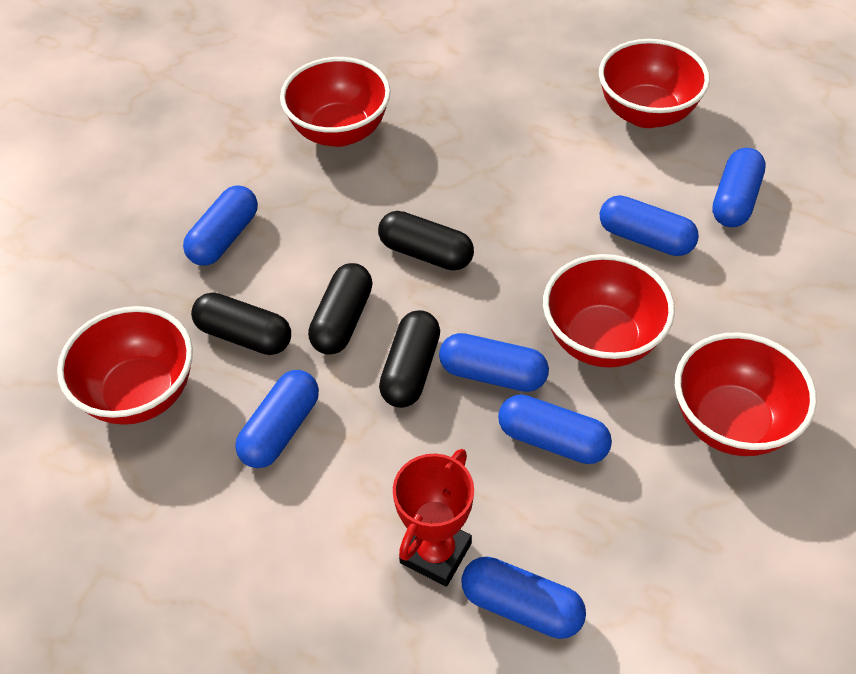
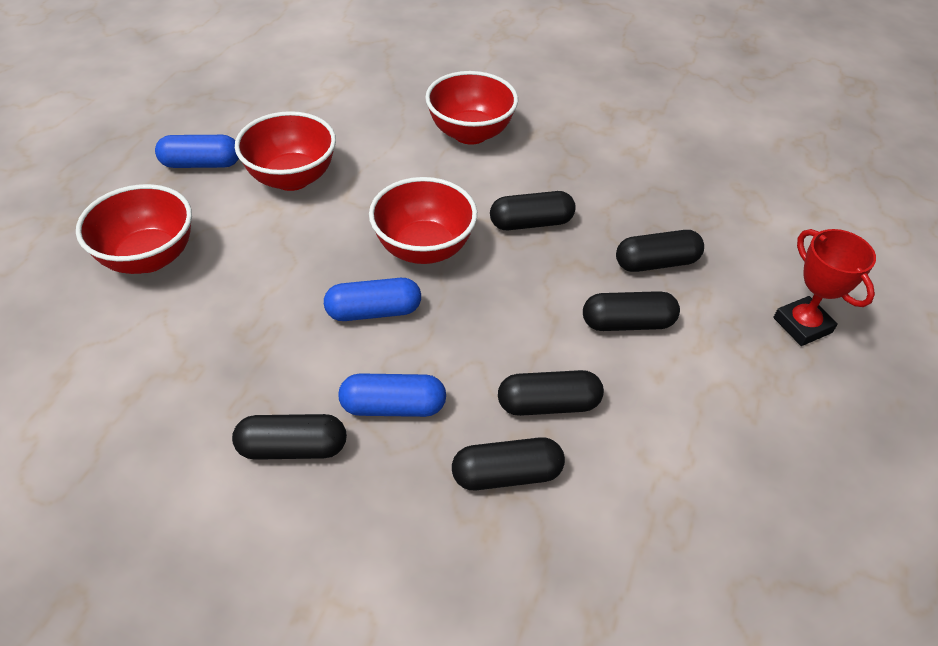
black capsule: [191,293,291,355] [308,263,373,355] [378,211,474,270] [379,310,440,408] = 4 -> [232,414,347,460] [452,437,565,490] [490,191,576,230] [498,370,604,416] [583,291,680,331] [616,230,704,272] = 6
blue capsule: [183,186,258,266] [235,370,319,468] [439,333,549,392] [461,557,586,639] [498,394,612,464] [600,195,699,256] [712,148,766,227] = 7 -> [155,135,239,168] [324,278,421,321] [338,373,446,417] = 3
red bowl: [57,306,193,425] [280,57,390,147] [543,254,675,368] [599,39,710,128] [675,332,817,456] = 5 -> [76,184,192,274] [235,111,336,191] [369,177,477,264] [425,71,518,145] = 4

